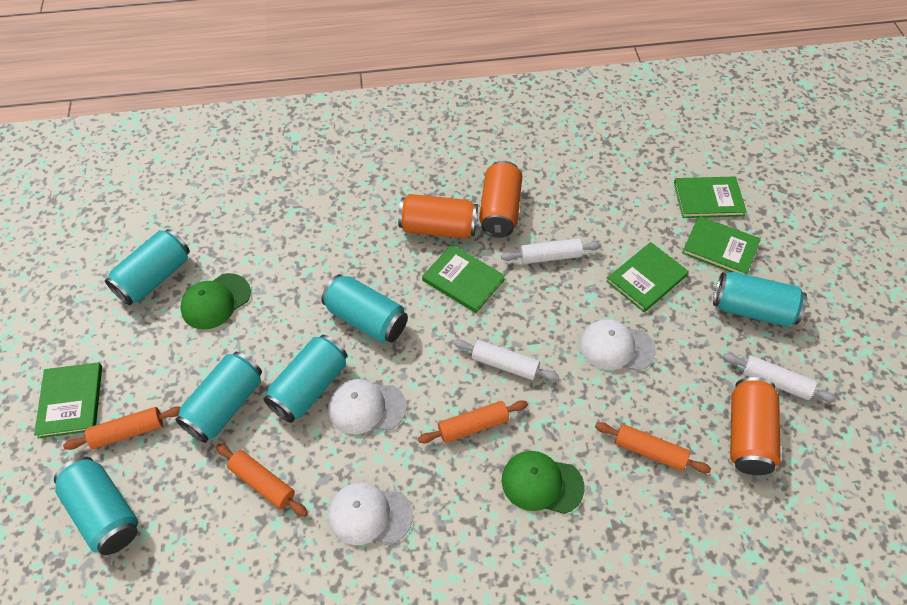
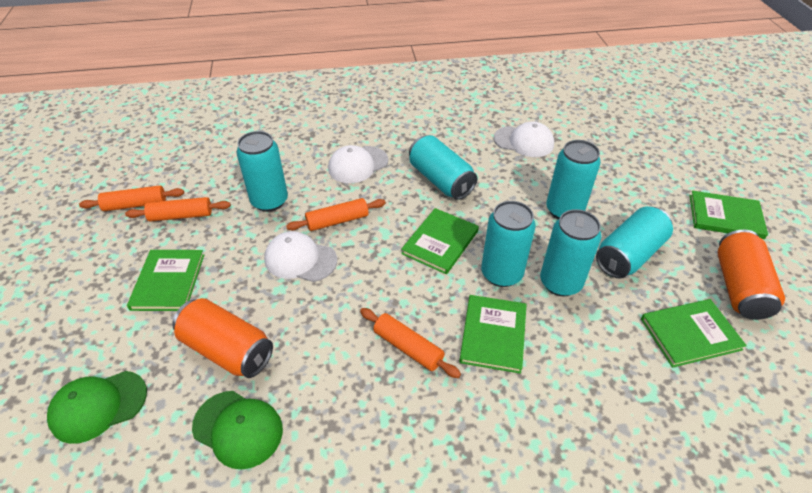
orange can: [398,194,478,238] [479,161,522,238] [730,377,780,475] = 3 -> [172,298,273,378] [717,230,785,320] = 2
white rolling pin: [453,339,559,381] [501,238,601,264] [723,353,837,402] = 3 -> none = 0

